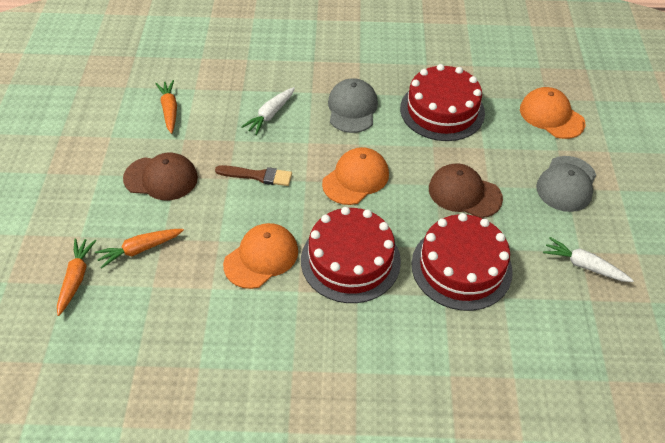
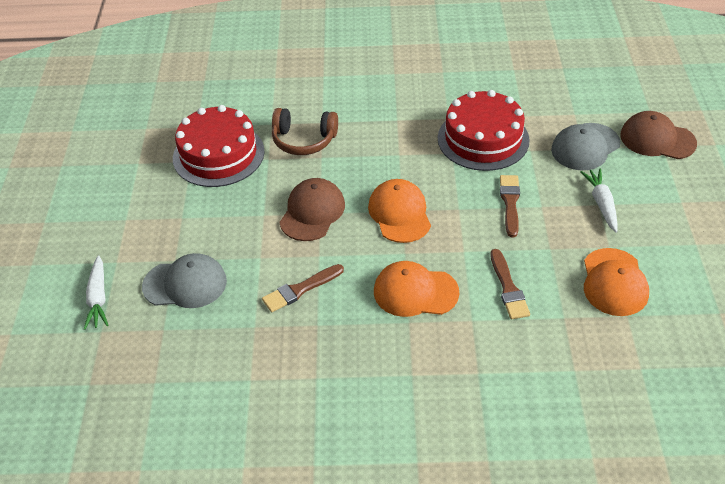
brown brush: [215,165,292,186] = 1 -> [262,264,344,312] [490,249,530,319] [500,175,520,237] = 3
brown headphones: none = 0 -> [272,108,338,155] = 1
orange carrot: [57,238,97,316] [95,229,184,269] [155,80,177,134] = 3 -> none = 0
red cake: [301,207,401,303] [400,64,485,141] [411,213,513,311] = 3 -> [173,105,264,187] [438,90,530,171] = 2

